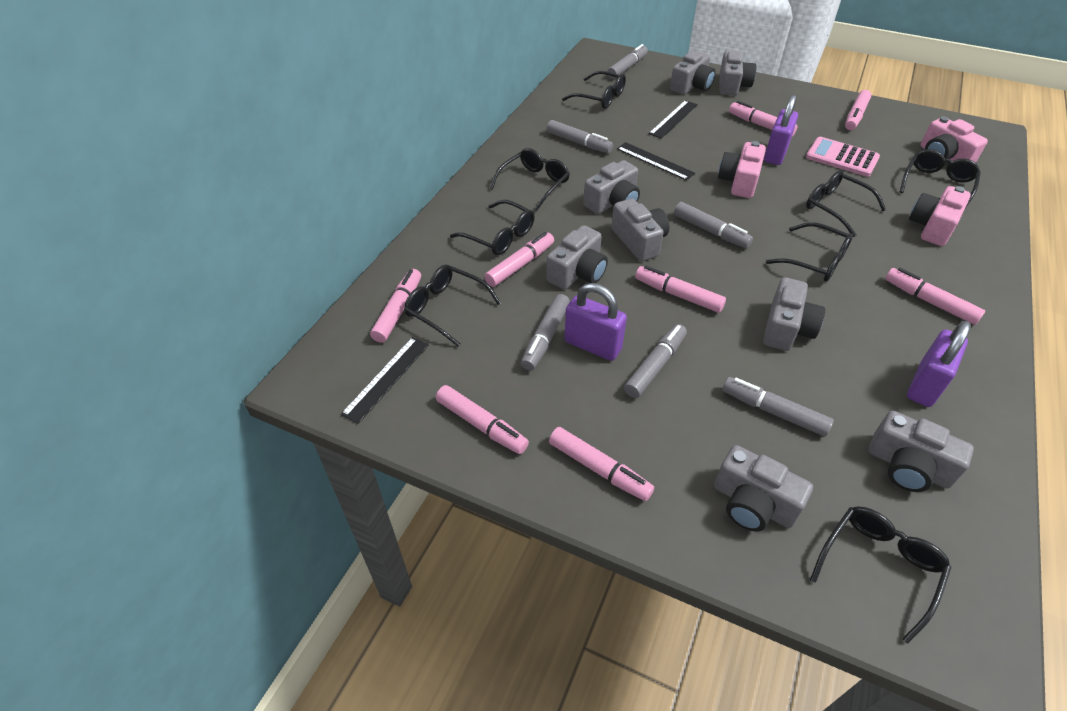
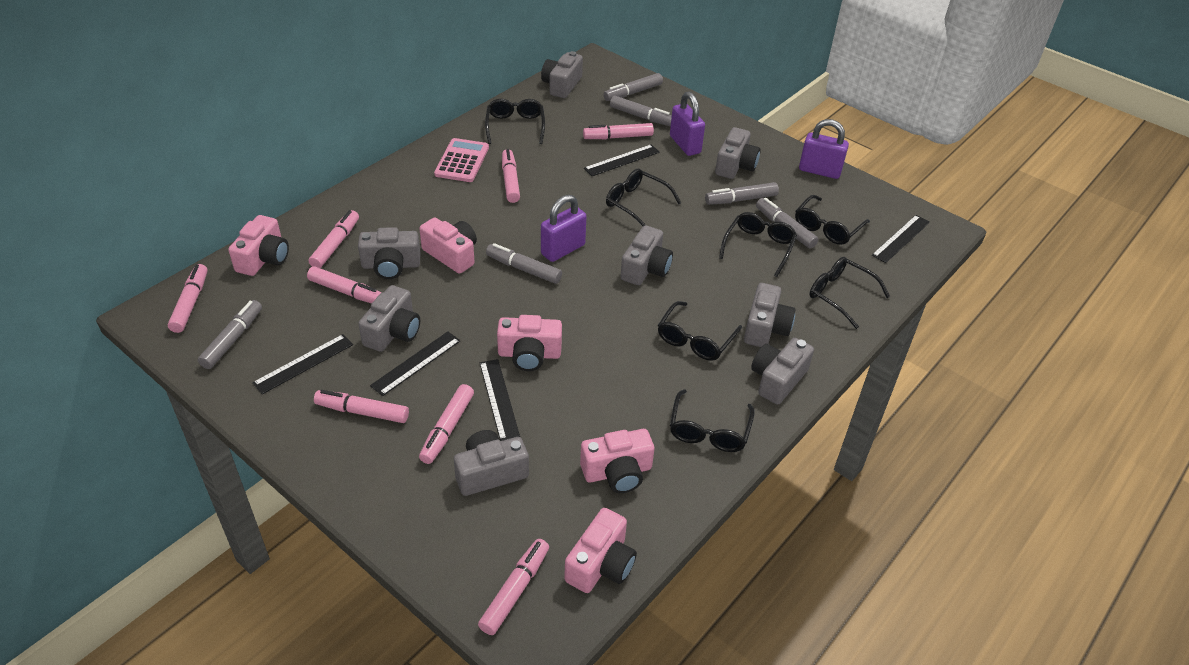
black glasses: [404,265,501,347] [450,200,535,255] [490,148,570,210] [562,71,626,109] [766,222,853,282] [806,170,886,237] [810,506,951,644] [900,149,981,208] = 8 -> [485,99,545,144] [606,169,681,226] [658,301,742,361] [670,389,755,452] [719,212,797,277] [795,195,870,245] [809,257,890,329] = 7
black ruler: [340,337,429,424] [617,142,695,181] [649,100,698,139] = 3 -> [252,334,353,394] [370,332,460,396] [480,359,520,441] [584,144,660,176] [872,215,930,263] = 5
pink camera: [718,141,766,198] [909,186,971,246] [921,116,988,163] = 3 -> [228,215,289,276] [419,218,477,274] [497,315,562,371] [564,508,637,593] [580,429,654,493] = 5

